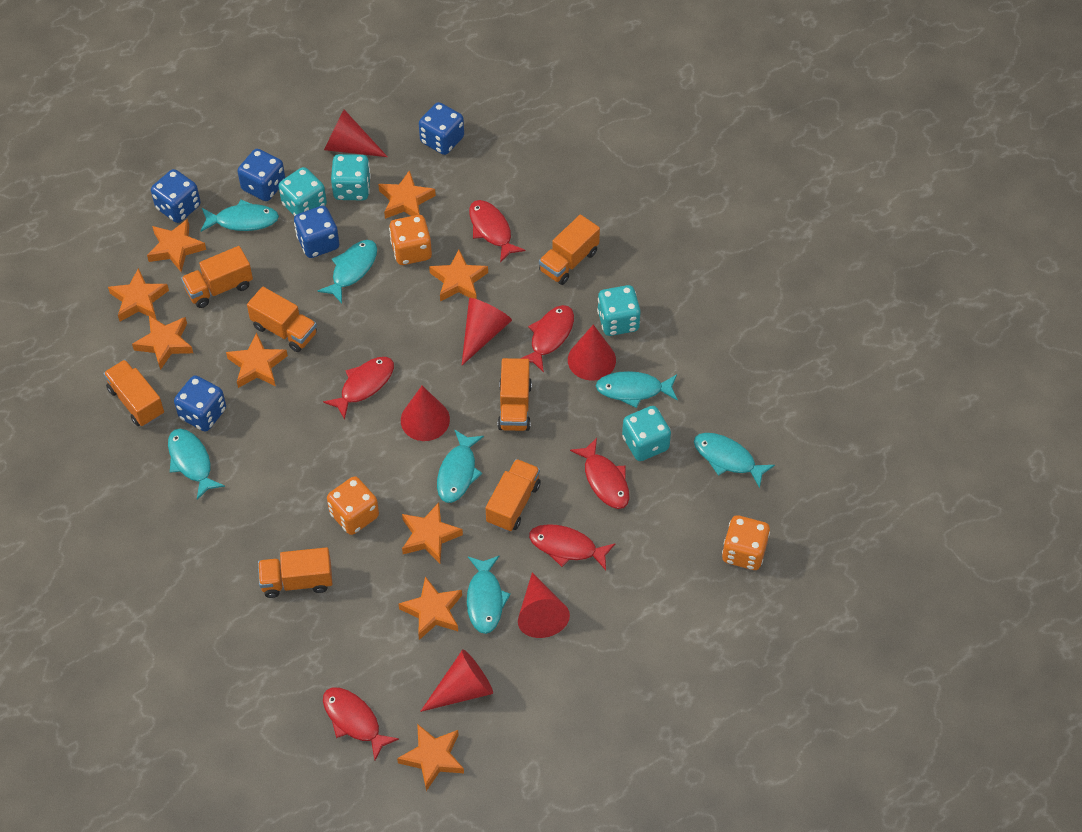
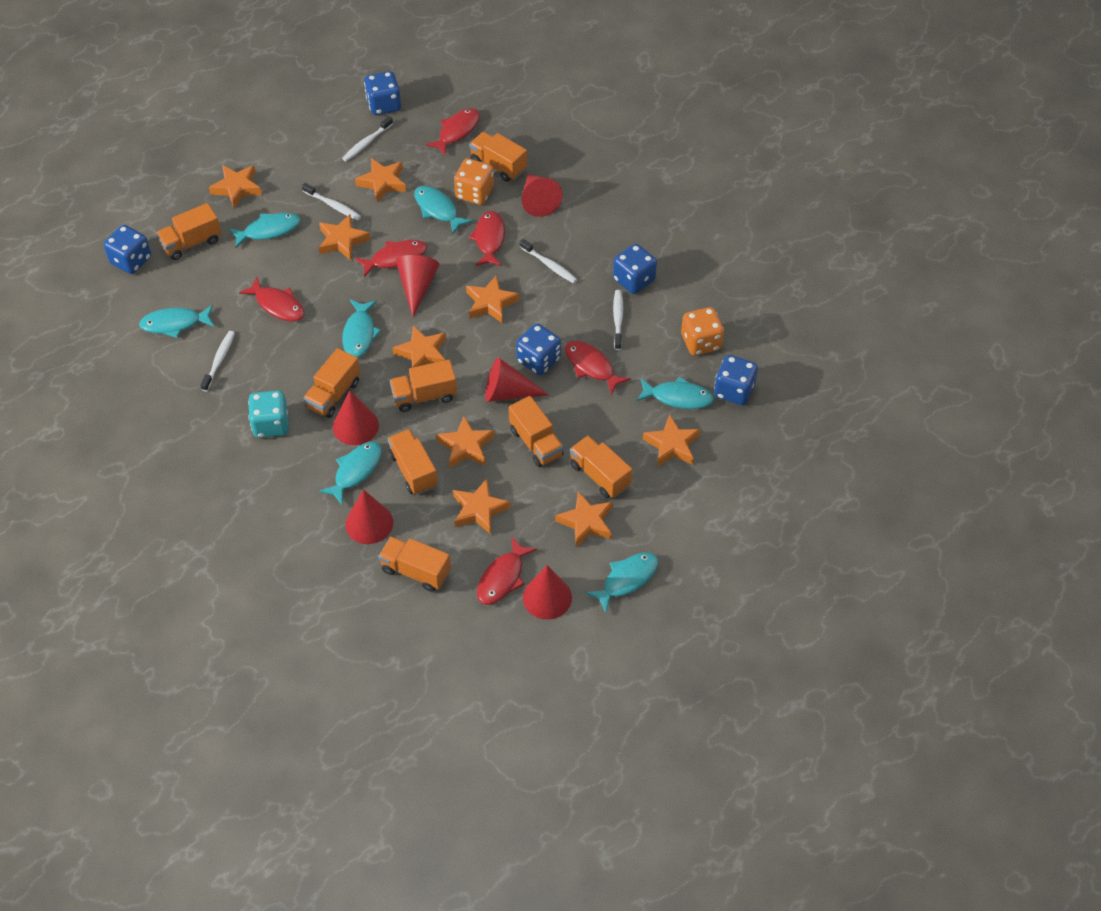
orange dice: [327,476,379,535] [389,215,432,265] [722,515,770,570] = 3 -> [454,158,494,205] [681,307,724,356] = 2
orange truck: [103,360,164,426] [181,246,253,308] [247,287,317,352] [258,547,332,598] [486,459,541,532] [498,358,532,431] [539,214,600,285] = 7 -> [156,203,221,260] [303,348,360,418] [378,537,451,592] [387,429,438,495] [390,360,457,412] [469,132,527,182] [509,396,564,467] [570,436,632,498] = 8
turquoise dice: [279,167,327,216] [331,154,371,200] [597,285,641,336] [622,406,671,461] = 4 -> [248,390,289,438] = 1
white toothbrush: none = 0 -> [200,331,235,391] [302,183,361,220] [342,116,393,161] [520,239,577,284] [613,290,623,350] = 5

